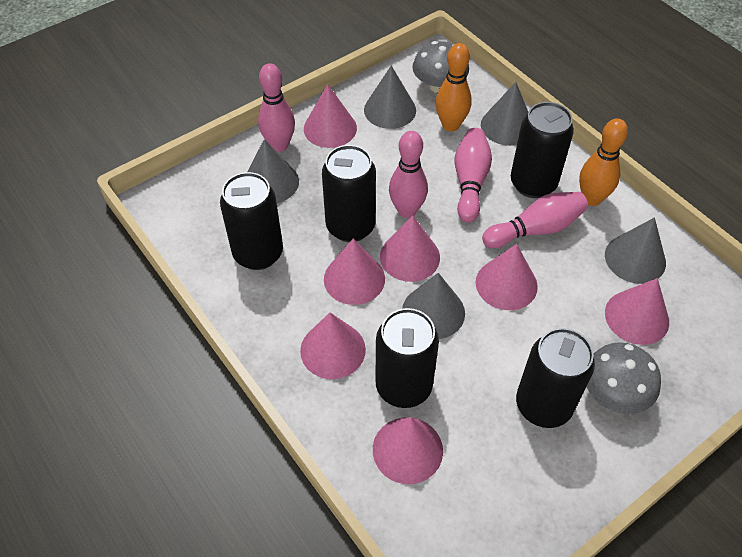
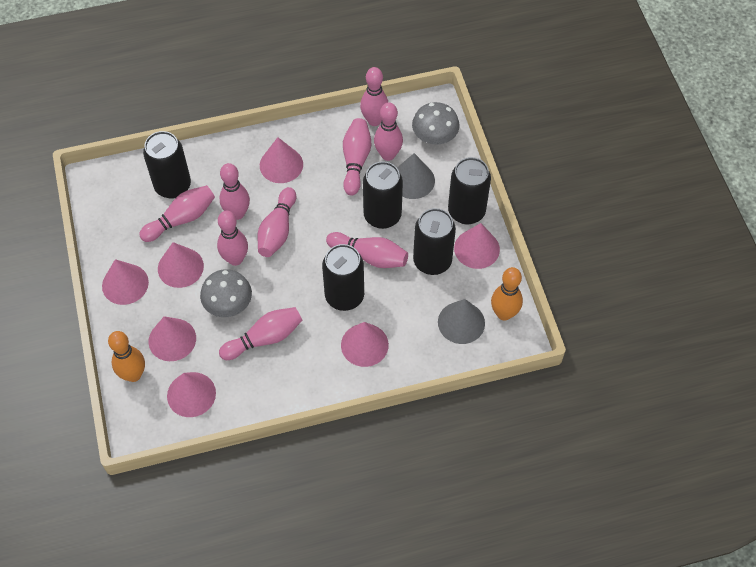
grey cone: [247,139,299,203] [364,65,416,129] [402,273,465,339] [481,82,528,146] [605,217,666,284] = 5 -> [397,153,435,199] [438,299,485,344] = 2
pink bowling pin: [258,63,295,152] [389,131,428,218] [455,128,492,223] [482,192,588,248] = 4 -> [139,185,215,242] [217,211,248,266] [219,163,250,220] [219,307,302,360] [258,187,296,257] [326,232,408,268] [343,118,371,195] [360,67,388,126] [374,102,403,161] = 9

